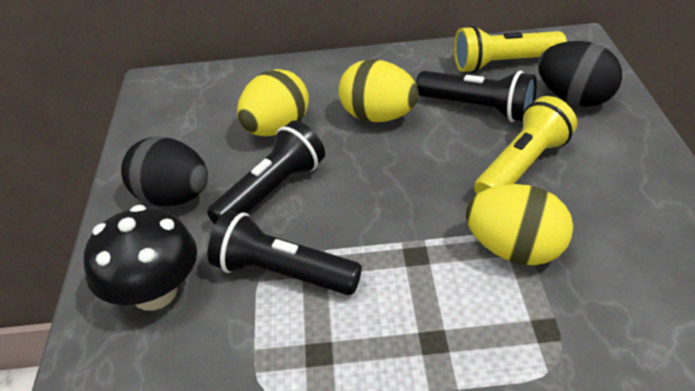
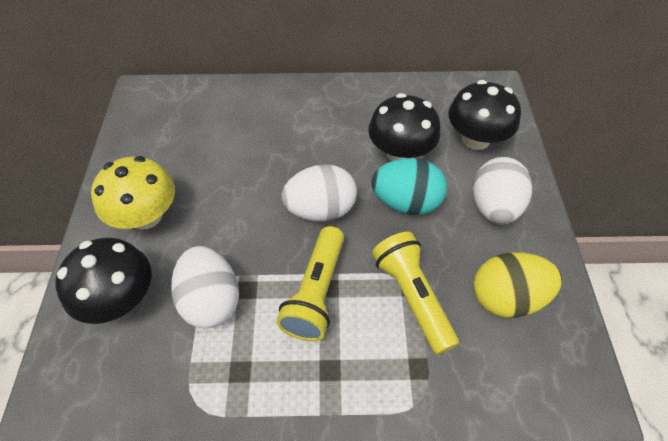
black egg: [121,137,208,206] [538,41,622,107] = 2 -> none = 0
black flashlight: [207,120,325,224] [207,211,362,295] [416,71,537,122] = 3 -> none = 0
black mushroom: [84,205,197,311] = 1 -> [55,238,152,324] [368,93,441,161] [449,80,521,150] = 3
turquoise egg: none = 0 -> [371,158,447,215] = 1
white egg: none = 0 -> [171,246,239,328] [281,164,357,222] [473,157,532,224] = 3
yellow egg: [237,69,309,136] [339,59,419,122] [466,184,573,265] = 3 -> [473,252,562,318] = 1
yellow mushroom: none = 0 -> [91,156,175,230] = 1

